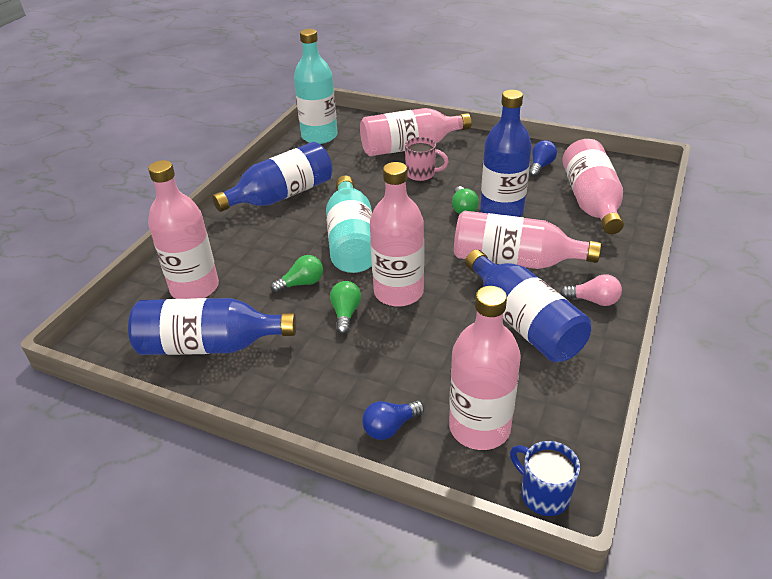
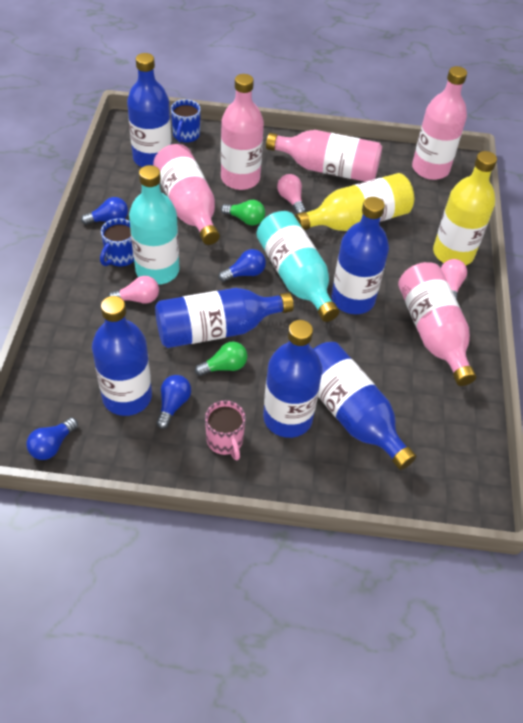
blue bottle: [128,298,296,355] [212,142,332,212] [465,250,591,362] [480,90,532,217] = 4 -> [92,296,152,416] [127,53,171,167] [155,288,294,348] [263,320,322,438] [314,342,416,470] [332,197,389,314] = 6
blue light bulb: [362,400,425,440] [529,140,557,177] = 2 -> [26,417,78,460] [81,197,128,225] [157,375,191,429] [219,249,266,282] = 4
blue mug: [510,441,580,516] = 1 -> [100,218,134,267] [171,99,201,143] = 2
green light bulb: [271,255,323,293] [330,281,361,334] [452,186,479,214] = 3 -> [195,341,247,376] [221,200,265,226] = 2
pink bottle: [148,160,219,299] [360,108,472,156] [370,162,424,307] [449,286,521,450] [454,211,601,269] [562,139,624,234] = 6 -> [153,144,220,245] [221,74,264,190] [266,130,382,182] [398,262,476,386] [412,66,467,180] = 5
pink light bulb: [560,274,622,306] = 1 -> [108,276,159,304] [277,174,306,214] [441,259,467,300] = 3
yellow bottle: none = 0 -> [295,173,414,231] [433,151,497,265] = 2

